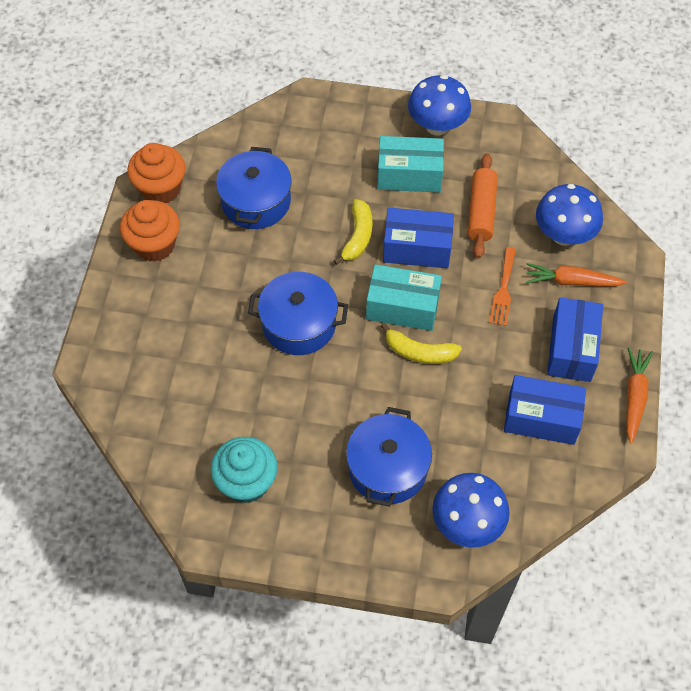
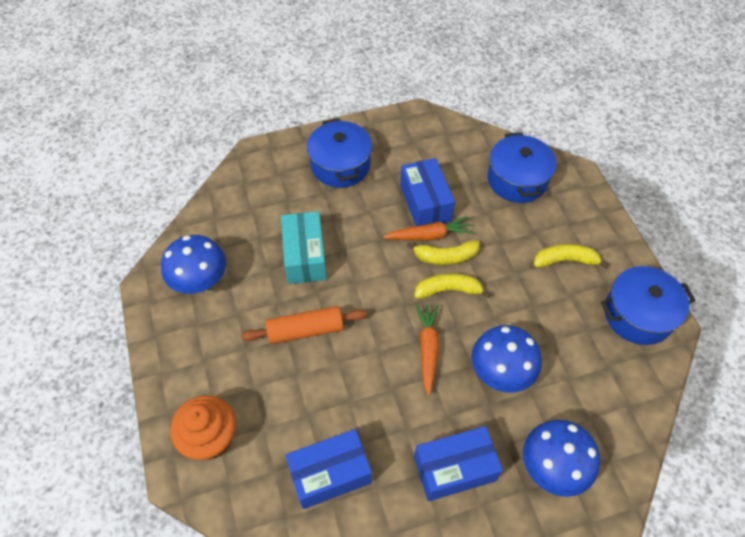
orange cupcake: [120,200,180,262] [127,143,185,203] = 2 -> [170,395,236,460] = 1
orange fork: [489,247,516,326] = 1 -> none = 0
turquoise box: [366,264,442,331] [377,136,444,192] = 2 -> [281,211,327,284] = 1
turquoise cupcake: [211,437,277,503] = 1 -> none = 0
yellow banana: [334,199,373,265] [381,323,462,364] = 2 -> [407,240,480,265] [414,273,491,299] [534,244,609,269] = 3

